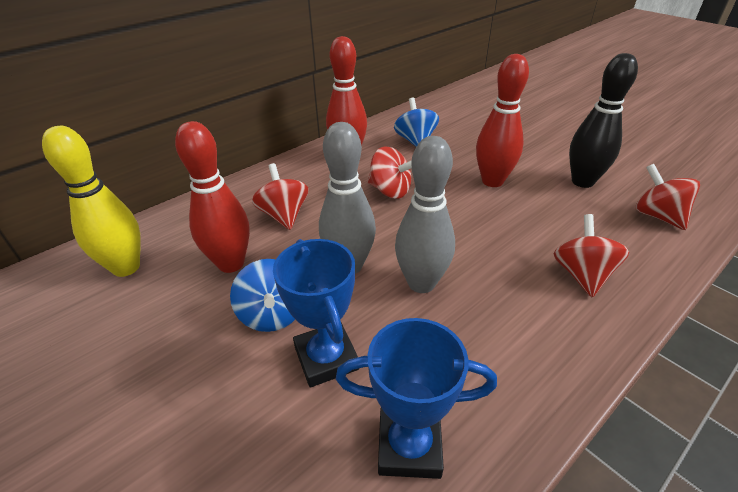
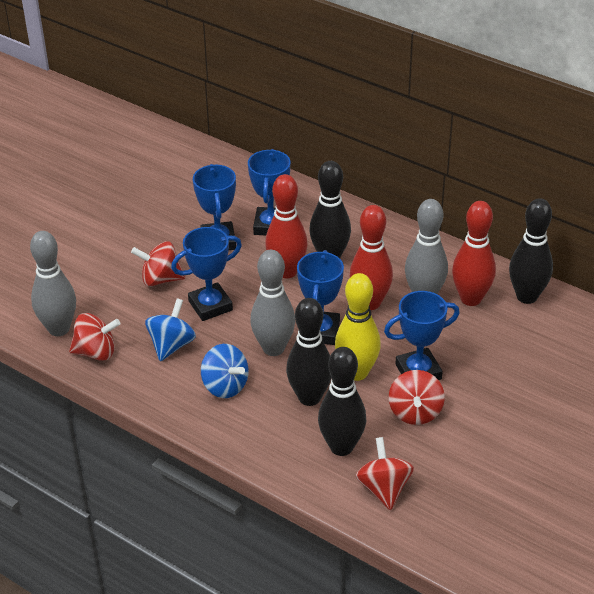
black bowling pin: [569,53,638,188] = 1 -> [286,298,331,406] [309,161,351,258] [318,347,366,456] [509,198,553,304] = 4
blue trophy: [273,239,359,388] [336,318,497,479] = 2 -> [171,227,242,321] [193,164,236,250] [248,149,290,236] [297,250,344,345] [384,291,460,380] = 5
grey bowling pin: [319,122,376,274] [395,136,455,293] = 2 -> [30,231,76,336] [250,250,295,356] [405,199,448,294] = 3

